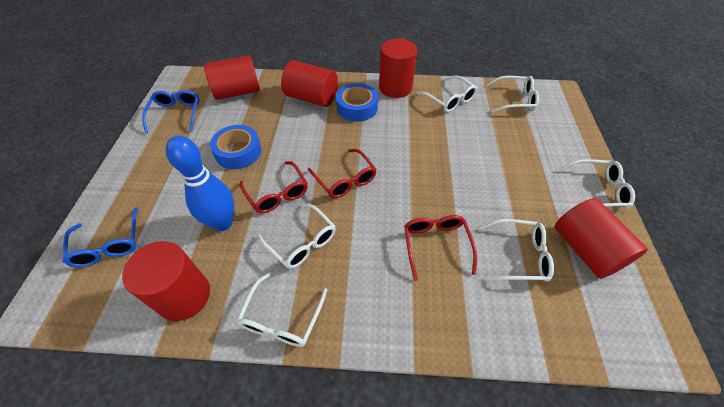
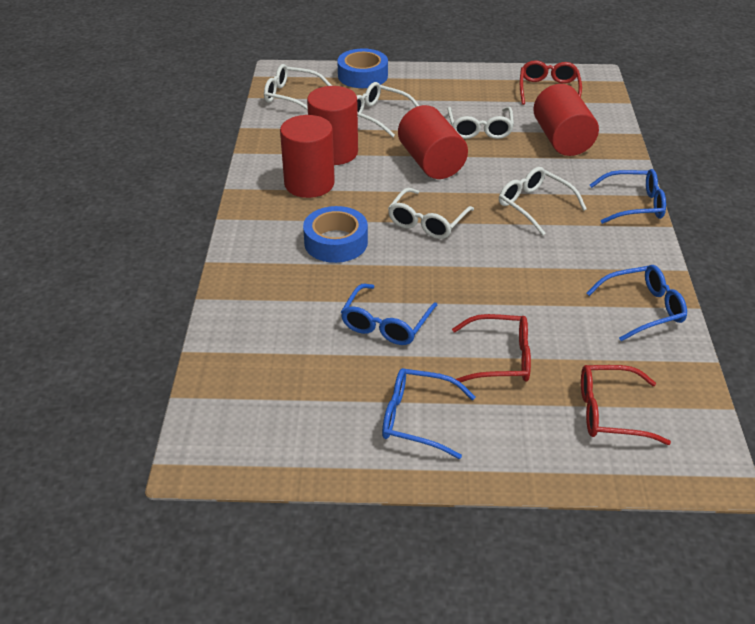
blue bowling pin: [166,136,234,231] = 1 -> none = 0
blue glasses: [63,207,139,267] [142,90,200,133] = 2 -> [341,284,437,345] [382,368,475,459] [587,265,687,341] [590,169,666,224] = 4
red cylinder: [122,241,210,321] [204,55,260,100] [281,60,338,107] [379,39,417,98] [555,198,648,279] = 5 -> [280,115,335,198] [307,86,358,165] [398,105,468,179] [533,84,599,156] = 4
white glasses: [236,272,327,347] [257,204,336,269] [416,75,477,112] [480,219,554,282] [486,76,539,112] [559,159,635,209] = 6 -> [264,64,332,110] [357,82,419,137] [388,188,474,239] [447,107,514,139] [499,167,587,236] = 5

